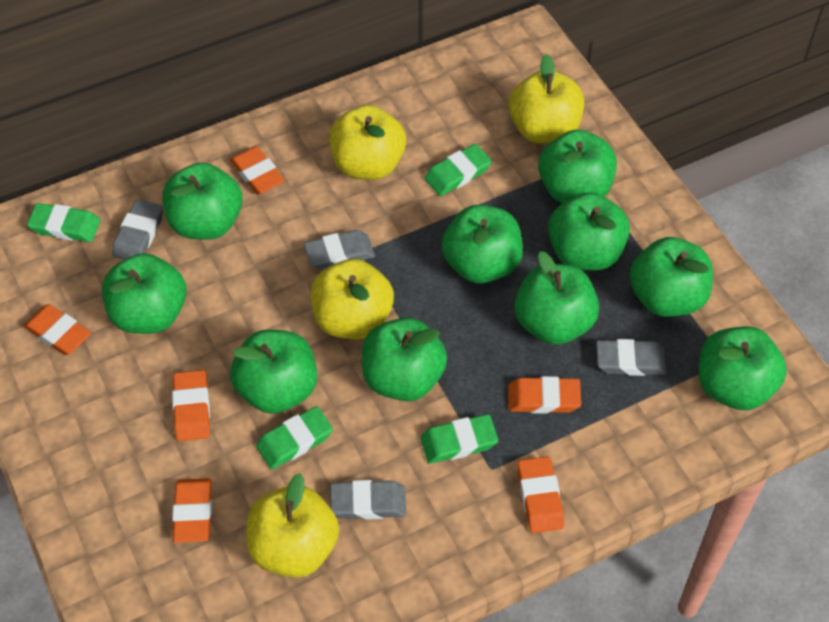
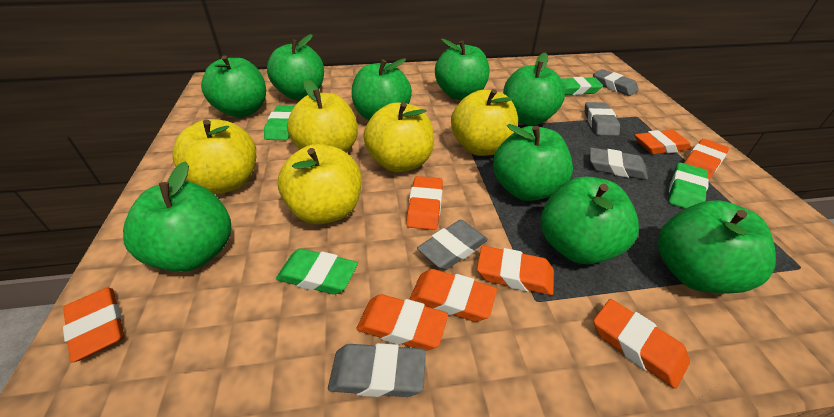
green apple: [102,253,186,334] [162,163,242,240] [230,330,317,414] [362,317,447,401] [442,205,523,284] [515,251,599,345] [538,129,617,204] [548,193,630,271] [629,237,713,317] [698,327,787,410] = 10 -> [123,162,231,272] [201,55,266,117] [267,34,324,100] [352,58,412,120] [435,39,489,100] [493,124,573,201] [503,53,565,125] [541,177,639,264] [658,200,776,294] = 9
grey eraser: [112,199,163,260] [304,230,375,270] [330,480,406,520] [596,339,667,376] = 4 -> [328,343,426,397] [417,220,488,270] [585,102,620,136] [590,147,648,180] [593,69,639,96] = 5
orange eraser: [23,304,91,355] [172,370,210,441] [172,478,212,543] [230,146,285,194] [508,376,581,414] [517,456,564,533] = 6 -> [63,288,125,363] [356,294,448,351] [406,176,443,230] [410,269,497,322] [477,246,554,295] [593,299,690,389] [635,130,691,154] [684,139,729,179] = 8
yellow apple: [246,473,339,578] [311,259,394,339] [329,105,406,180] [509,54,584,144] = 4 -> [173,119,256,194] [278,144,362,224] [287,79,358,152] [364,102,434,172] [451,89,518,156] = 5

